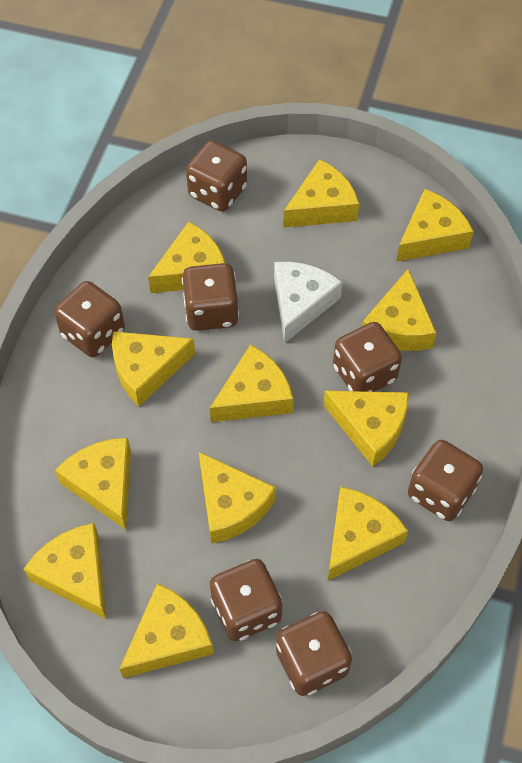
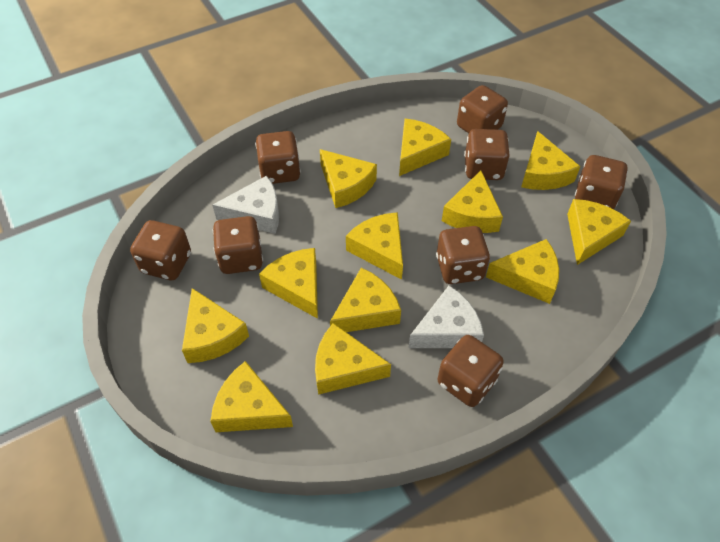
brown dice: [54,281,125,357] [182,263,239,331] [186,141,247,212] [210,559,282,641] [276,611,352,696] [333,322,402,392] [408,440,483,521] = 7 -> [130,220,191,280] [213,216,263,274] [255,131,301,184] [436,226,490,284] [438,335,504,407] [457,85,508,133] [464,129,510,180] [575,155,628,209] = 8
white cheese: [274,262,343,344] = 1 -> [212,176,279,234] [409,286,484,348] = 2

